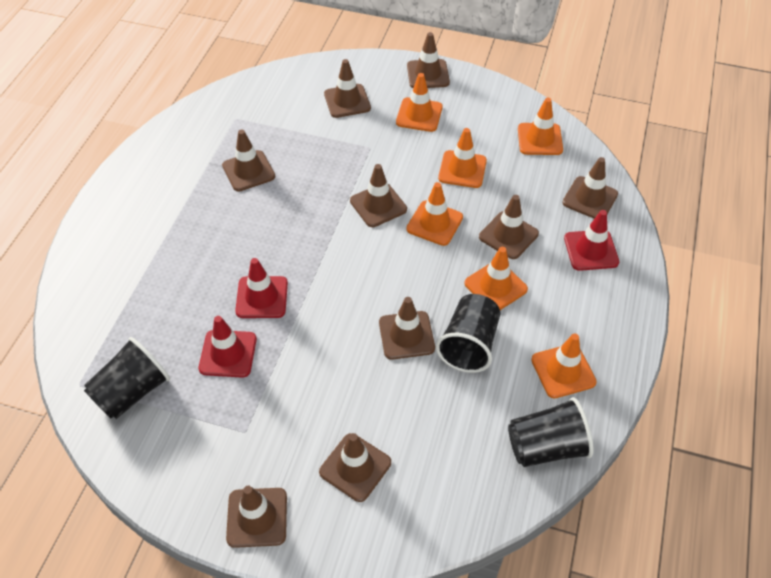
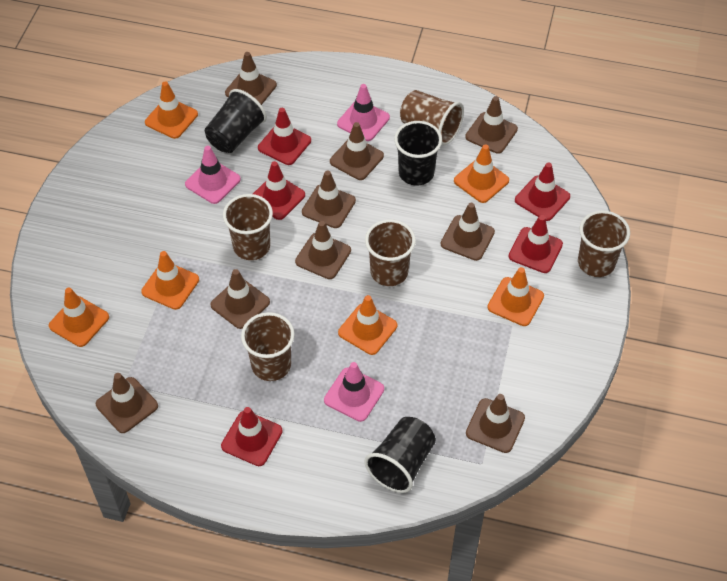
brown cup: none = 0 -> [223,194,273,260] [241,312,295,381] [365,219,416,286] [400,90,464,146] [578,210,630,277] = 5
pink traffic cone: none = 0 -> [185,146,241,204] [324,362,384,422] [337,84,390,141] = 3
red traffic cone: [199,316,257,378] [235,258,288,318] [564,210,619,271] = 3 -> [221,407,283,466] [253,161,305,220] [258,108,311,165] [509,215,563,273] [515,162,570,221] = 5

